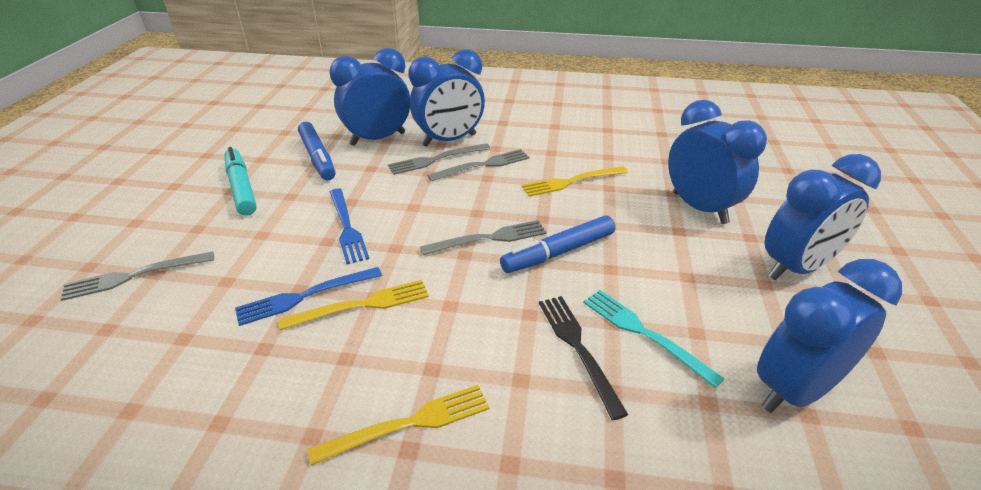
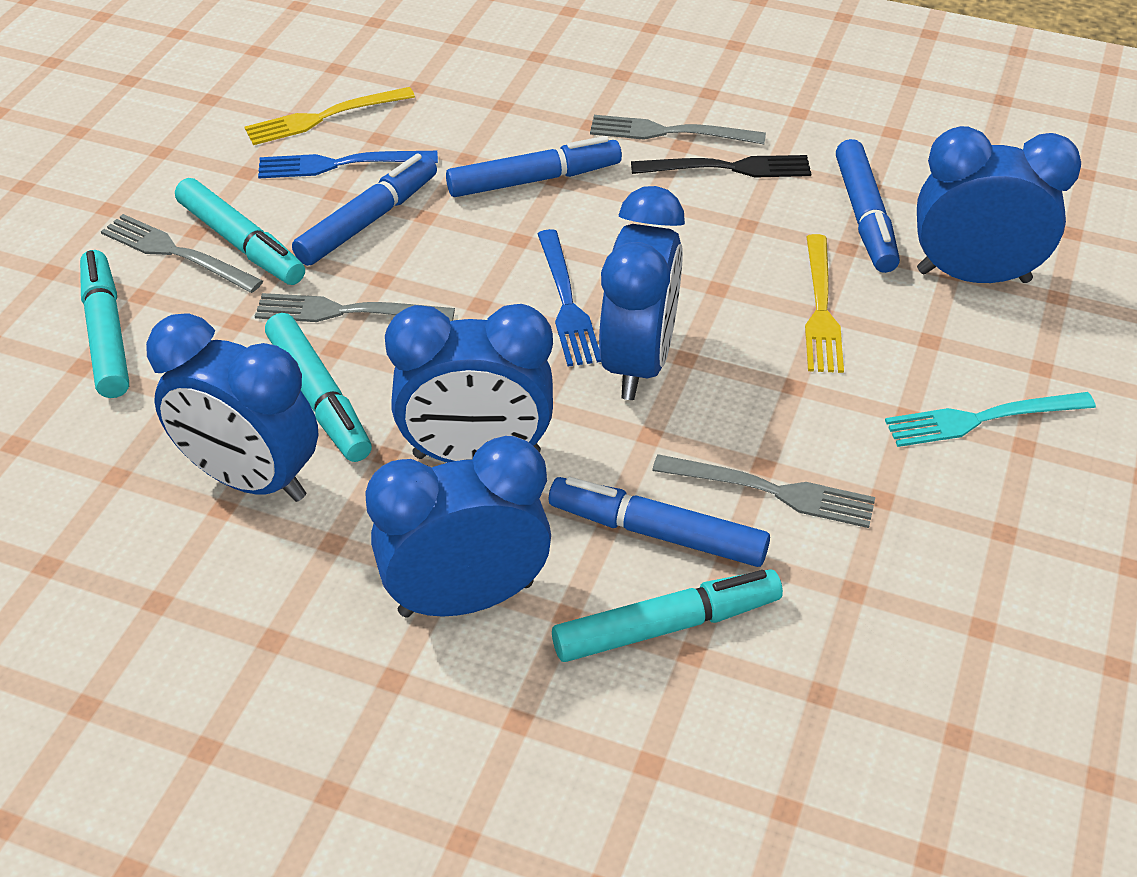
blue marker: [298,122,336,180] [500,216,615,273] = 2 -> [292,153,437,266] [446,136,622,197] [549,477,770,567] [836,139,900,273] = 4
turquoise marker: [224,147,257,216] = 1 -> [80,250,129,398] [175,178,305,285] [265,313,372,462] [552,569,783,662] = 4
yellow fork: [278,280,429,330] [308,385,489,466] [521,166,628,197] = 3 -> [245,87,415,145] [805,234,844,373] = 2

